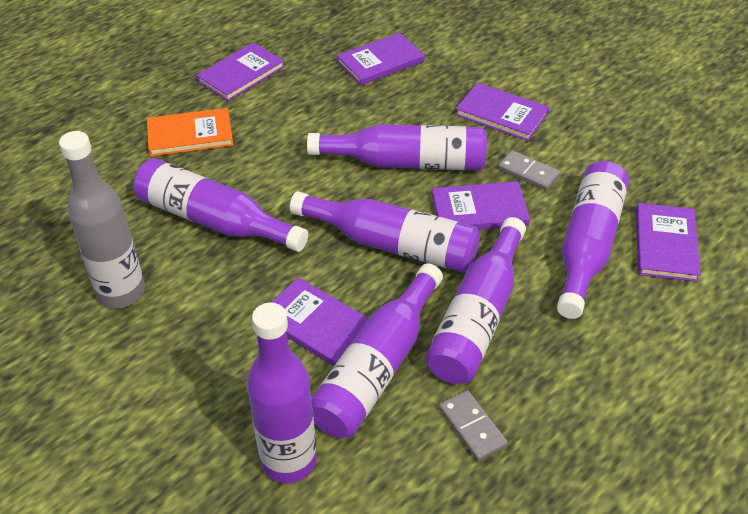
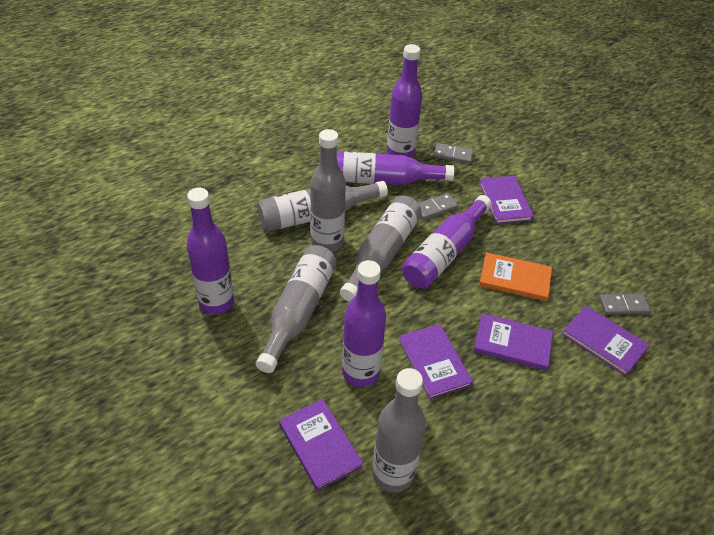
grey bottle: [59,131,145,308] = 1 -> [256,245,337,373] [258,181,388,231] [310,129,346,252] [340,195,422,302] [372,368,426,493] = 5
grey domino: [439,390,508,461] [498,150,560,191] = 2 -> [418,193,458,220] [434,143,474,164] [599,294,651,315] = 3
purple book: [196,42,285,101] [271,277,369,366] [337,33,425,86] [432,181,530,230] [455,83,549,141] [636,203,701,282] = 6 -> [279,399,363,491] [399,324,473,400] [473,313,553,371] [479,176,534,224] [562,306,649,376] = 5
purple bottle: [133,158,308,252] [247,303,317,483] [290,191,480,273] [307,124,487,170] [311,263,443,438] [425,217,526,384] [557,161,629,319] = 7 -> [186,188,234,315] [337,151,454,185] [342,260,386,387] [387,44,422,158] [402,195,492,289] = 5

